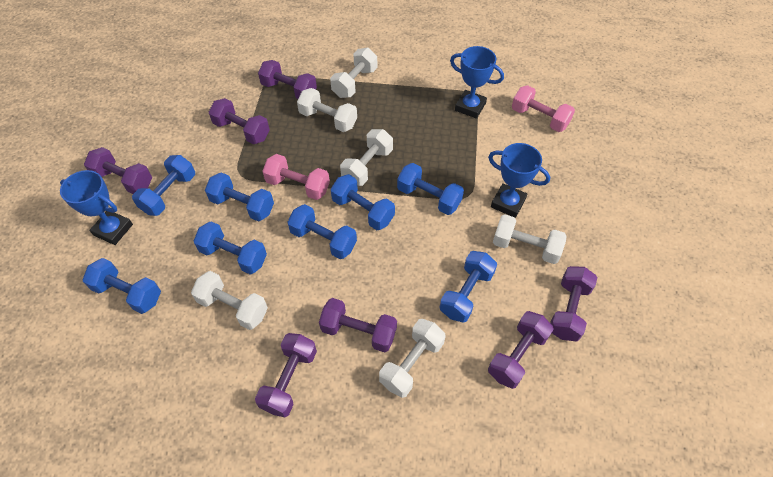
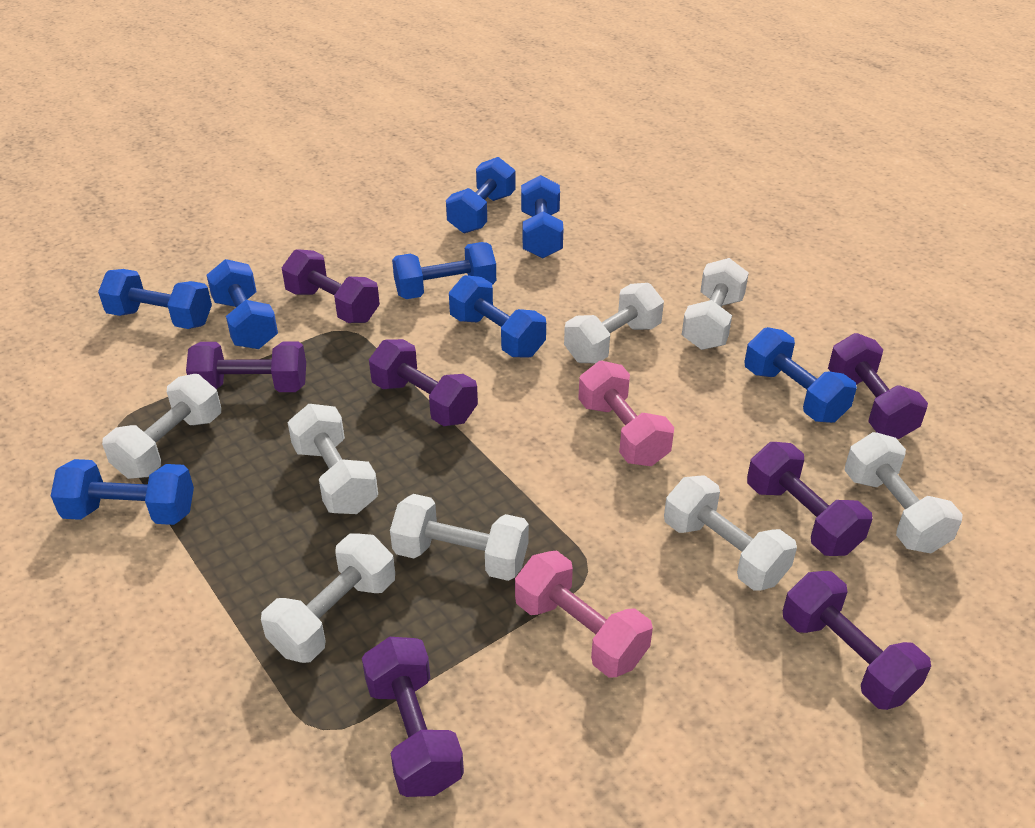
blue trophy: [60,170,133,245] [450,46,504,119] [488,143,550,218] = 3 -> none = 0
white dumbbell: [191,271,268,330] [297,88,357,132] [330,48,377,98] [340,129,393,186] [379,319,446,398] [493,214,567,264] = 6 -> [102,374,221,479] [261,533,395,663] [287,404,378,514] [390,494,529,581] [564,283,664,363] [664,475,797,591] [682,258,749,350] [845,432,963,553] = 8

